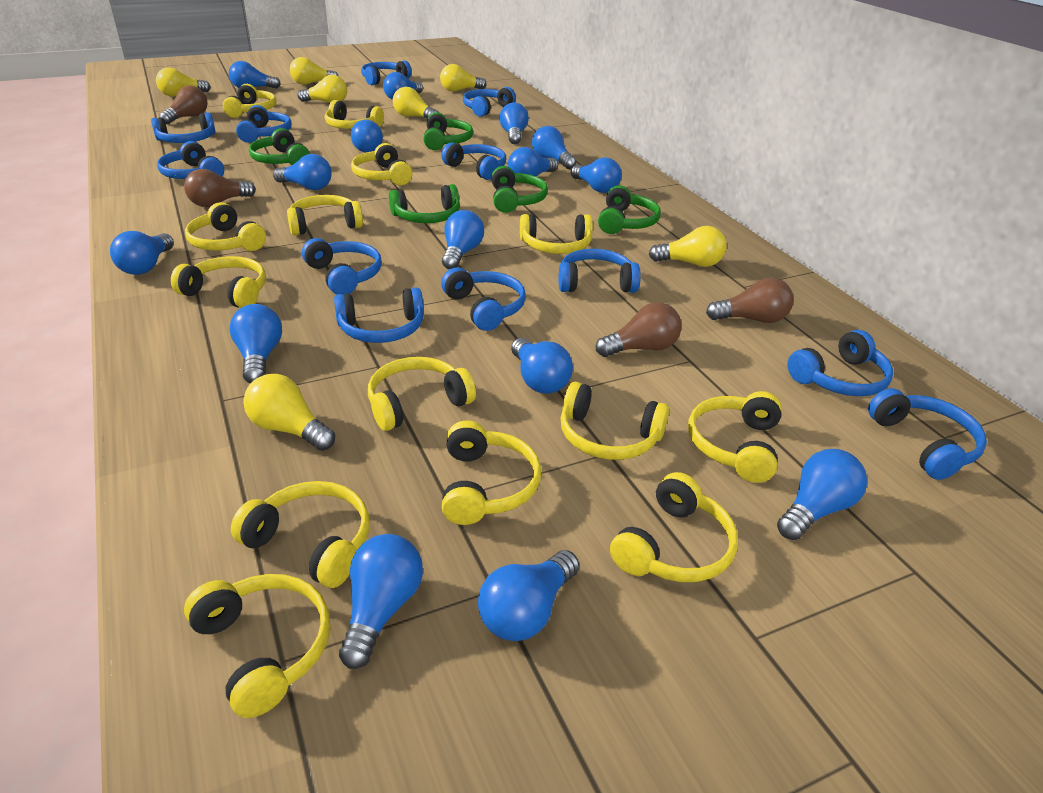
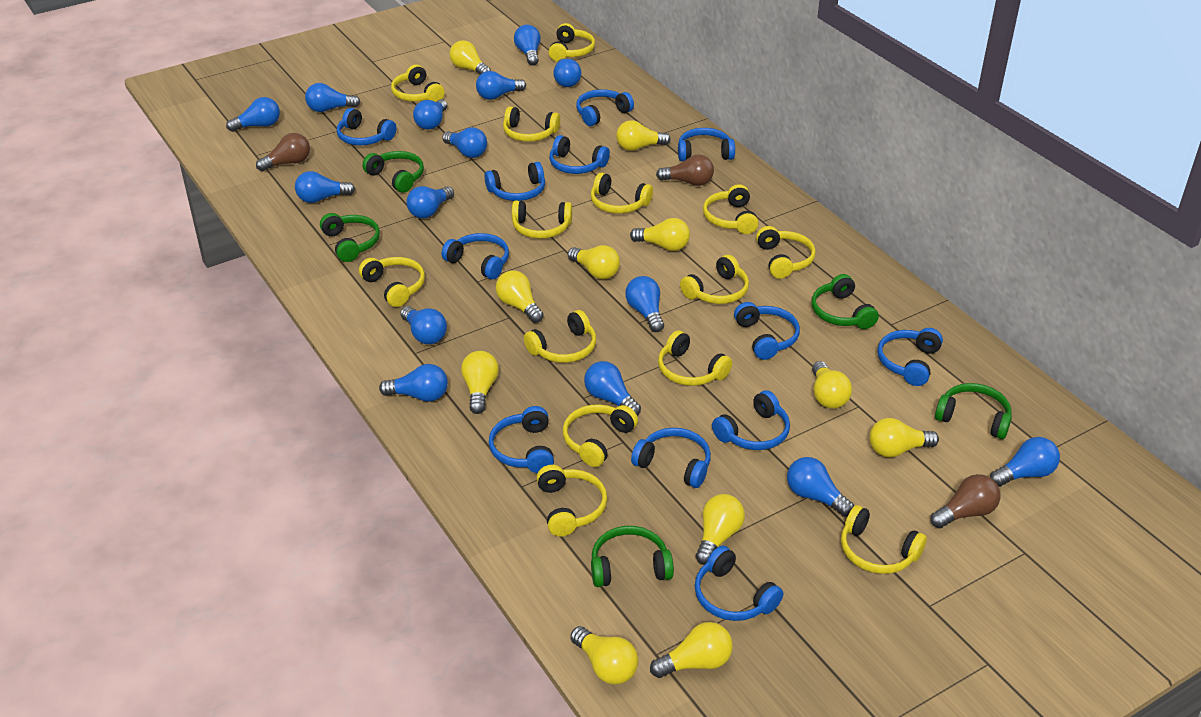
brown light bulb: [160,85,208,124] [184,169,256,207] [596,302,682,357] [706,278,794,323] = 4 -> [256,133,310,171] [656,155,714,186] [930,474,1000,529] = 3
yellow light bulb: [156,67,211,97] [243,374,335,451] [290,57,339,85] [298,75,347,103] [393,87,439,119] [440,64,487,92] [649,226,727,267] = 7 -> [450,40,491,75] [461,351,499,414] [496,270,544,323] [568,245,620,279] [570,626,638,685] [616,120,671,151] [630,218,690,251] [650,622,733,678] [696,494,745,565] [812,361,852,409] [869,418,939,457] = 11

